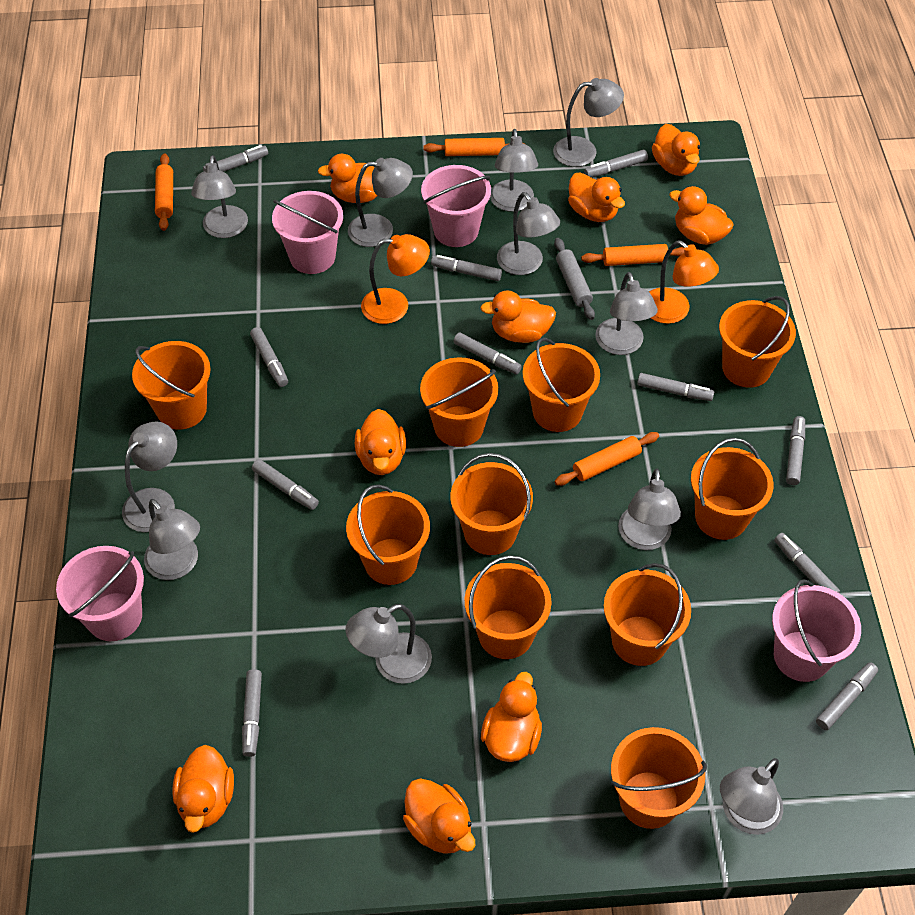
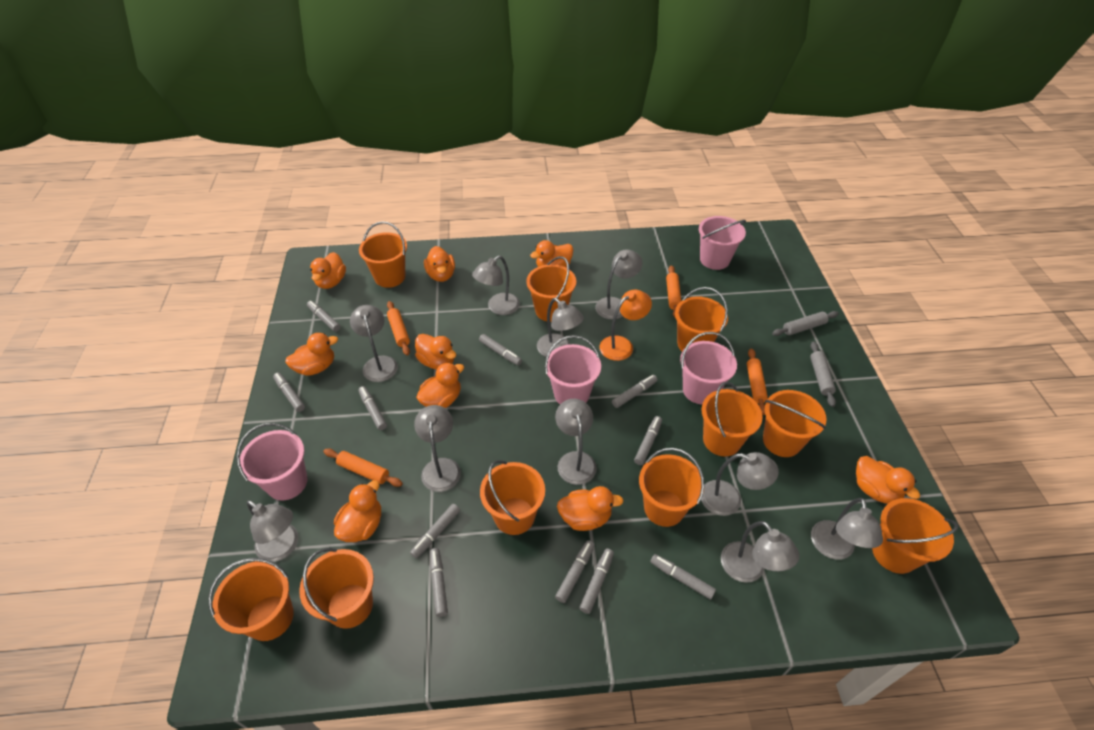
grey lamp: [122,421,177,532] [144,499,200,580] [191,155,248,238] [346,604,432,684] [348,158,413,247] [490,129,538,212] [497,192,560,275] [553,78,624,167] [595,272,658,355] [618,469,681,550] [720,758,783,835] = 11 -> [247,500,298,562] [350,305,398,382] [414,405,461,492] [472,255,520,315] [537,298,584,357] [555,399,597,485] [595,249,643,320] [701,452,779,516] [721,521,799,583] [811,498,883,560] = 10
grey rolling pin: [554,238,595,320] = 1 -> [772,311,839,336] [810,341,836,407] = 2
orange lamp: [361,234,430,324] [649,241,719,324] = 2 -> [600,289,652,361] = 1

